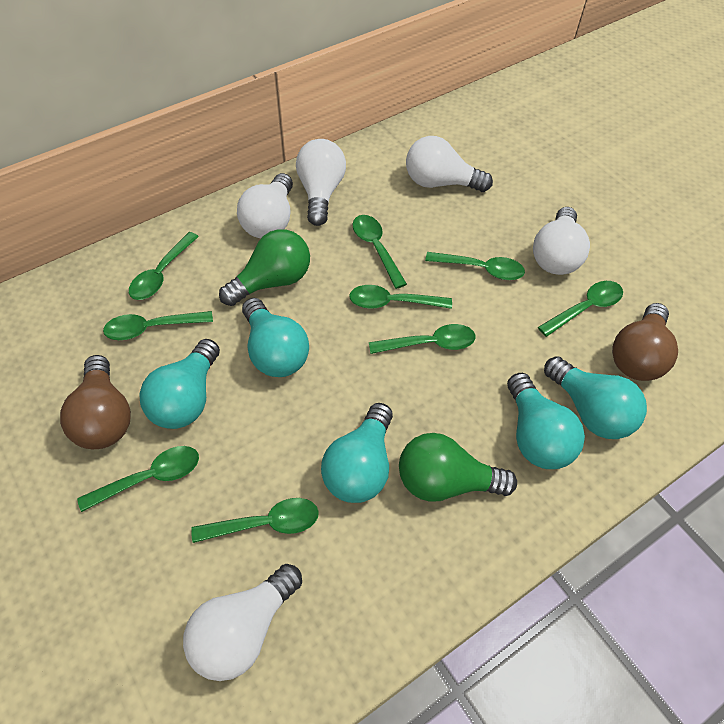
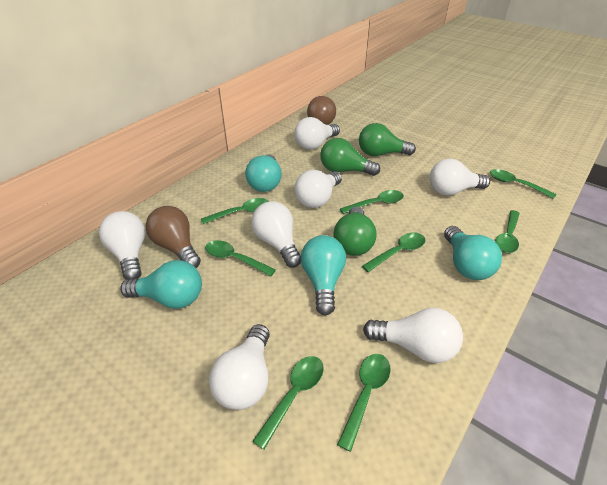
green light bulb: [219,229,310,306] [399,433,517,502] = 2 -> [320,138,380,176] [333,206,376,256] [359,123,416,156] = 3
green spoon: [77,446,199,512] [103,311,213,340] [129,232,199,300] [191,498,319,543] [349,285,452,309] [353,215,407,289] [369,324,475,354] [425,252,525,280] [538,281,623,337] = 9 -> [201,198,269,224] [205,240,276,276] [252,356,324,450] [337,354,391,452] [340,190,404,214] [362,233,425,272] [490,169,556,199] [495,210,520,253] = 8
turquoise light bulb: [139,339,220,429] [242,298,309,377] [321,403,393,503] [507,373,585,469] [544,356,647,439] = 5 -> [120,260,202,309] [245,154,282,192] [301,235,346,315] [444,226,502,280] = 4
white light bulb: [183,564,302,681] [237,173,293,238] [296,139,346,226] [406,136,493,192] [533,207,590,275] = 5 -> [99,211,145,280] [209,324,270,410] [251,201,301,268] [294,117,340,150] [295,170,342,208] [363,308,463,363] [429,159,490,196] = 7

